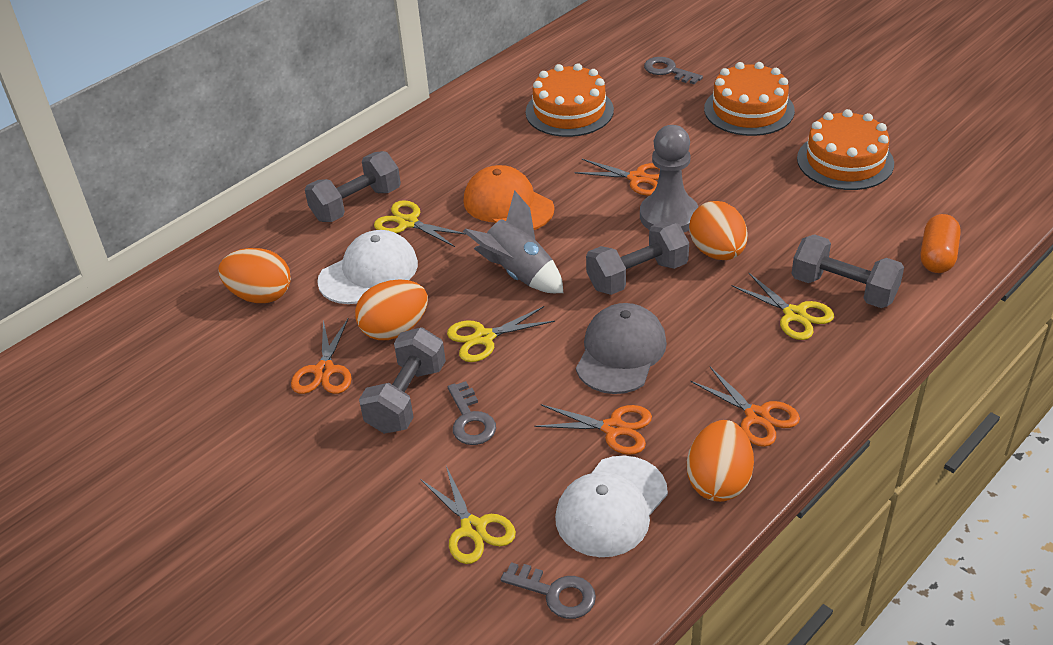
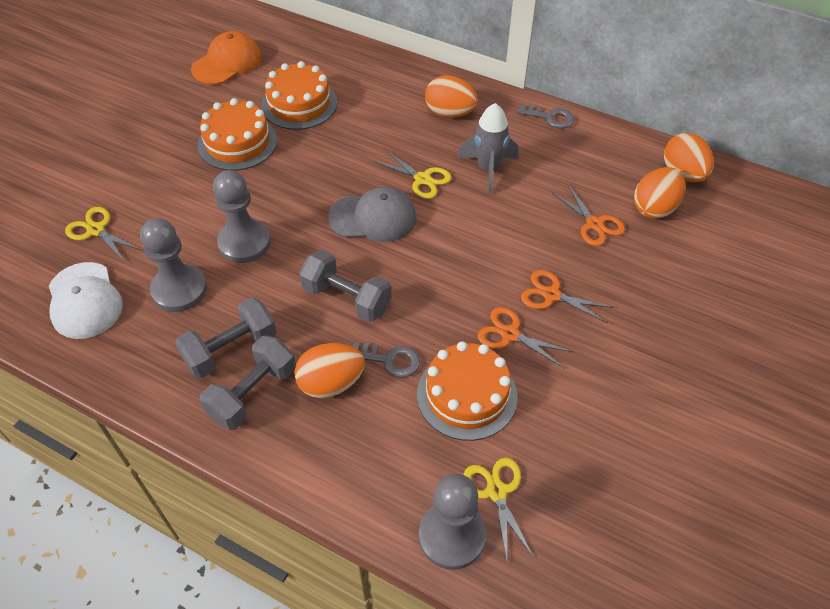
grey dumbbell: [305,151,401,222] [359,327,446,434] [586,221,689,295] [792,234,904,308] = 4 -> [175,297,277,379] [200,335,296,430] [299,250,392,322] = 3
grey key: [448,381,496,445] [501,562,596,619] [644,57,703,84] = 3 -> [353,342,420,378] [517,104,574,129] = 2
grey pawn: [640,125,698,232] = 1 -> [140,218,207,312] [213,170,271,263] [419,474,486,570] = 3
orange capsule: [921,214,961,273] = 1 -> none = 0
orange scissors: [291,319,352,394] [534,404,652,455] [574,159,660,195] [691,367,800,447] = 4 -> [478,307,574,368] [521,270,614,323] [552,185,625,246] = 3
white cap: [317,230,418,304] [555,456,668,557] = 2 -> [49,262,123,339] = 1
yellow scissors: [374,200,467,247] [420,466,516,564] [447,306,555,362] [732,273,834,340] = 4 -> [65,207,141,262] [374,150,452,199] [463,458,533,560] = 3

